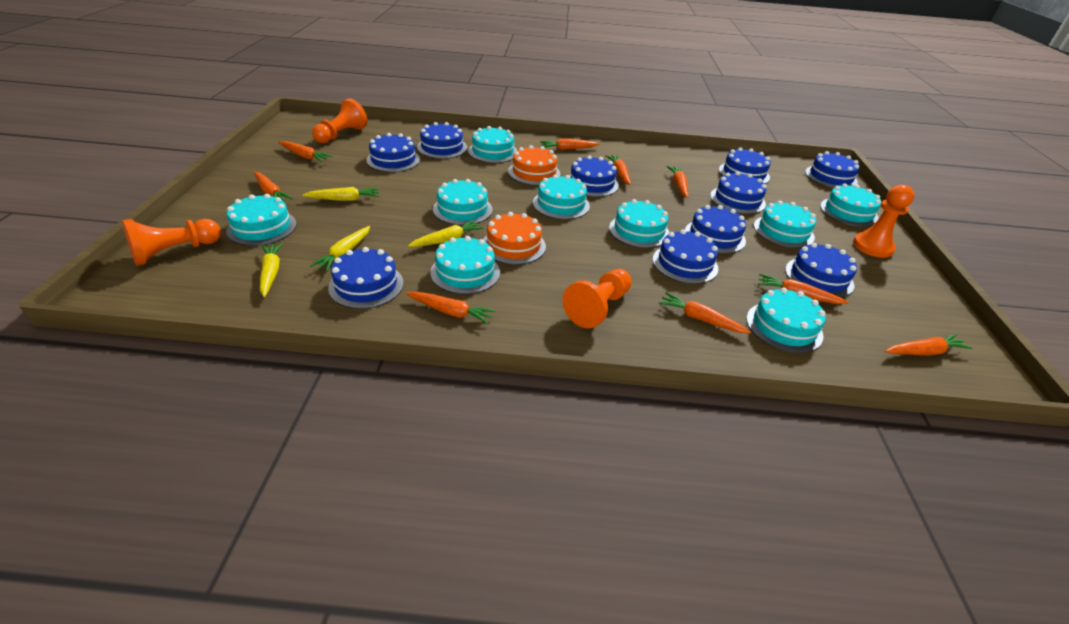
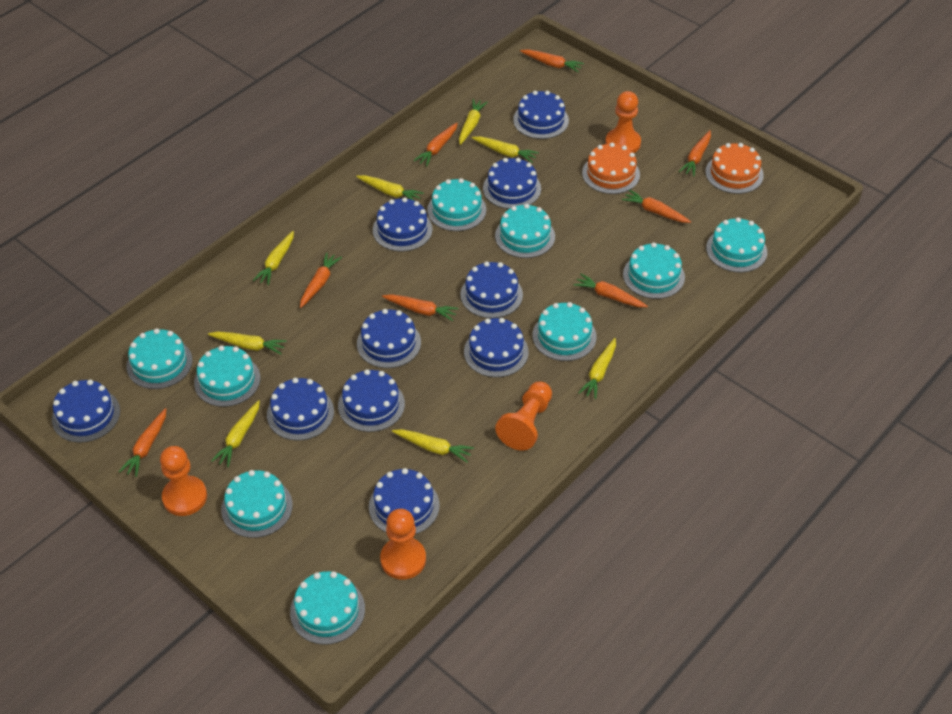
orange carrot: [254,172,293,202] [278,141,332,162] [406,292,496,324] [540,138,600,150] [605,155,631,185] [659,292,751,333] [667,166,688,198] [758,274,849,304] [885,334,972,356] = 9 -> [119,408,166,477] [300,252,342,308] [382,294,459,321] [413,123,458,166] [520,49,584,73] [573,274,648,307] [622,190,691,223] [679,130,711,177] = 8
yellow carrot: [260,243,283,297] [302,187,379,201] [310,226,370,272] [408,220,484,247] = 4 -> [208,331,287,354] [211,400,260,467] [253,231,294,285] [356,175,424,201] [392,429,474,463] [459,99,488,145] [472,136,539,163] [578,338,616,399] = 8

